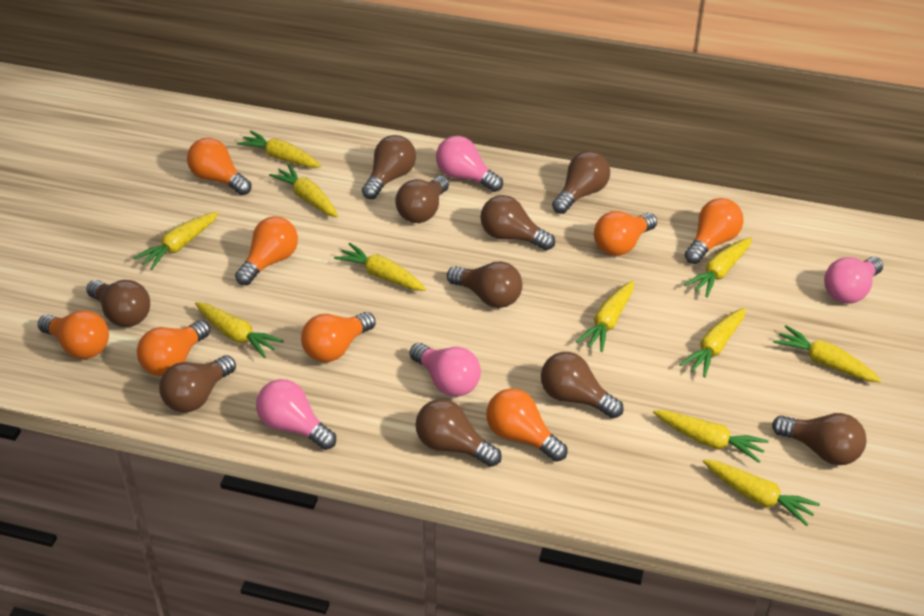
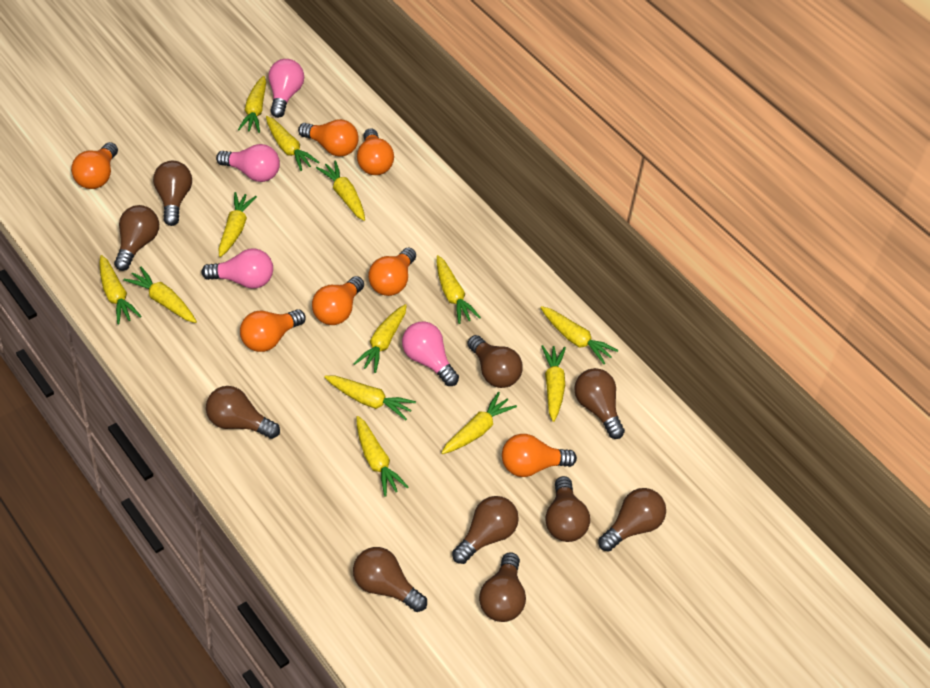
orange light bulb: [38,310,109,359] [137,320,210,376] [187,138,252,195] [235,216,298,285] [301,312,376,362] [487,388,567,462] [594,211,657,256] [685,198,744,264] = 8 -> [71,142,118,189] [240,309,306,352] [298,119,359,157] [312,276,364,325] [357,128,394,175] [368,248,416,296] [502,434,577,477] = 7
yellow carrot: [133,212,219,270] [195,302,284,358] [237,131,321,168] [269,164,338,217] [334,243,426,291] [576,281,634,352] [653,410,769,463] [679,308,746,377] [684,238,752,297] [703,459,820,526] [773,325,882,382] = 11 -> [99,255,142,324] [123,267,197,323] [219,192,257,257] [238,76,266,133] [266,116,320,171] [316,161,365,221] [324,375,416,420] [353,304,407,373] [356,416,409,497] [437,255,481,324] [441,392,517,454] [540,306,618,364] [541,345,566,422] = 13

